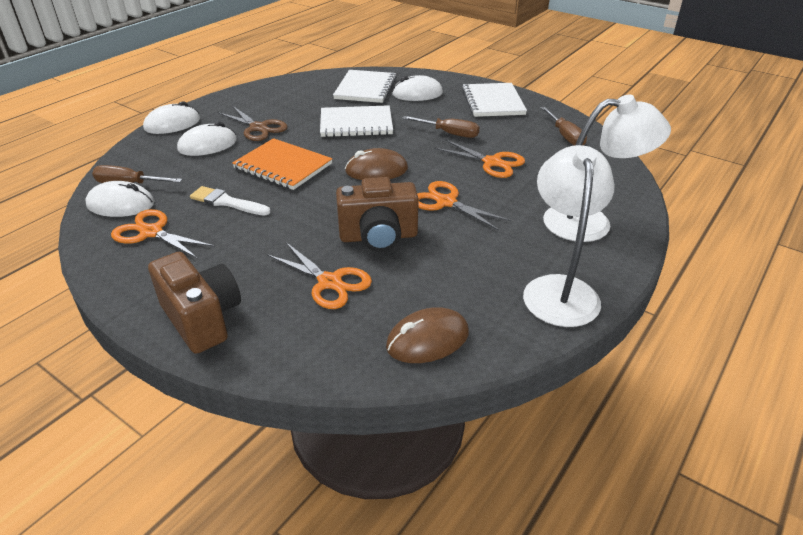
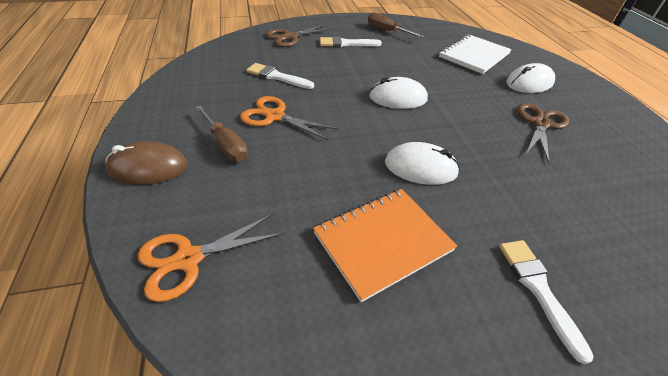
brown camera: [148,252,241,354] [336,177,419,252] = 2 -> none = 0
brown mouse: [345,148,408,180] [386,307,469,363] = 2 -> [105,141,187,185] = 1
brown scissors: [218,106,288,141] = 1 -> [266,24,334,47] [518,103,569,163] = 2
brown screwdriver: [92,165,182,183] [402,116,480,138] [541,107,587,146] = 3 -> [195,106,248,162] [368,12,424,38] = 2
orange scissors: [111,209,215,259] [267,242,372,309] [417,181,511,231] [434,139,525,178] = 4 -> [138,214,284,302] [240,96,338,140] = 2
white brush: [190,186,271,216] = 1 -> [246,63,314,89] [320,36,382,47] [499,240,594,364] = 3
white lamp: [523,145,614,327] [543,94,671,242] = 2 -> none = 0
white mouse: [85,181,155,217] [143,101,200,134] [177,122,237,156] [392,75,443,101] = 4 -> [369,77,428,109] [385,142,460,185] [506,63,555,93] = 3
white notebook: [320,105,393,137] [333,70,396,103] [462,83,527,117] = 3 -> [439,34,512,74] = 1

